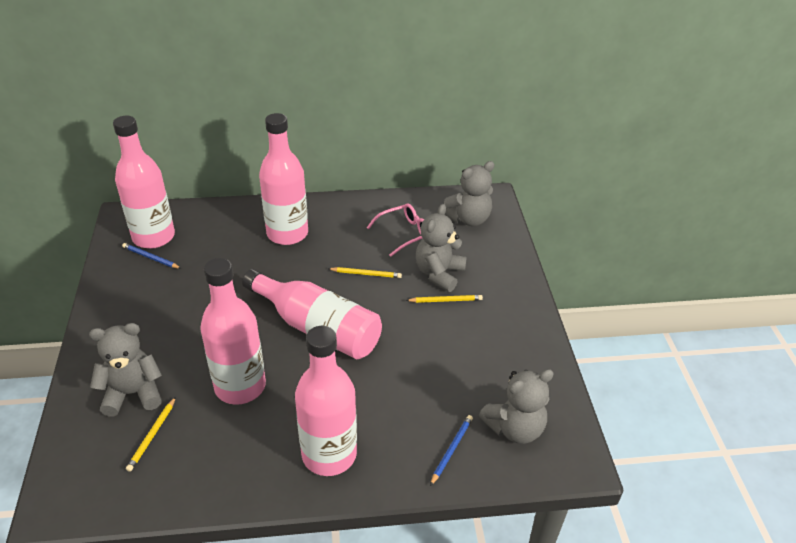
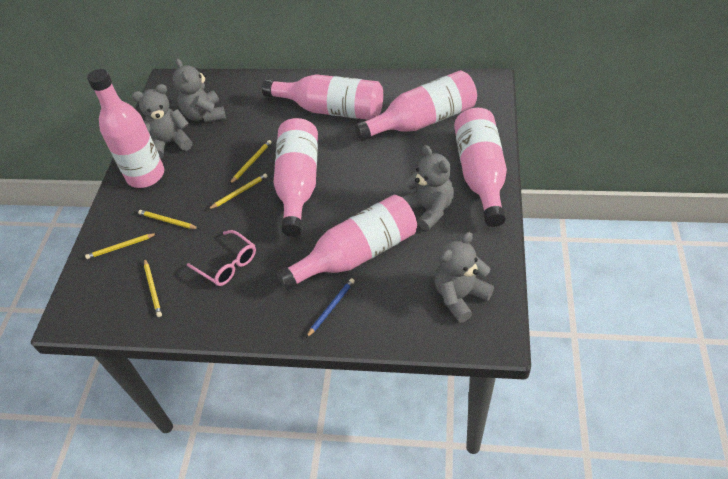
blue pencil: [122,243,181,269] [430,415,473,486] = 2 -> [306,278,355,338] = 1
pink bottle: [113,116,175,249] [200,258,266,405] [242,269,382,359] [259,113,308,245] [295,326,357,476] = 5 -> [87,69,164,188] [262,74,383,120] [273,118,318,237] [277,195,417,291] [355,70,477,141] [454,108,507,227] = 6
yellow pencil: [126,397,176,472] [328,267,402,278] [406,295,483,303] = 3 -> [85,233,157,259] [138,210,199,229] [144,259,162,317] [208,173,268,210] [230,140,272,184] = 5

